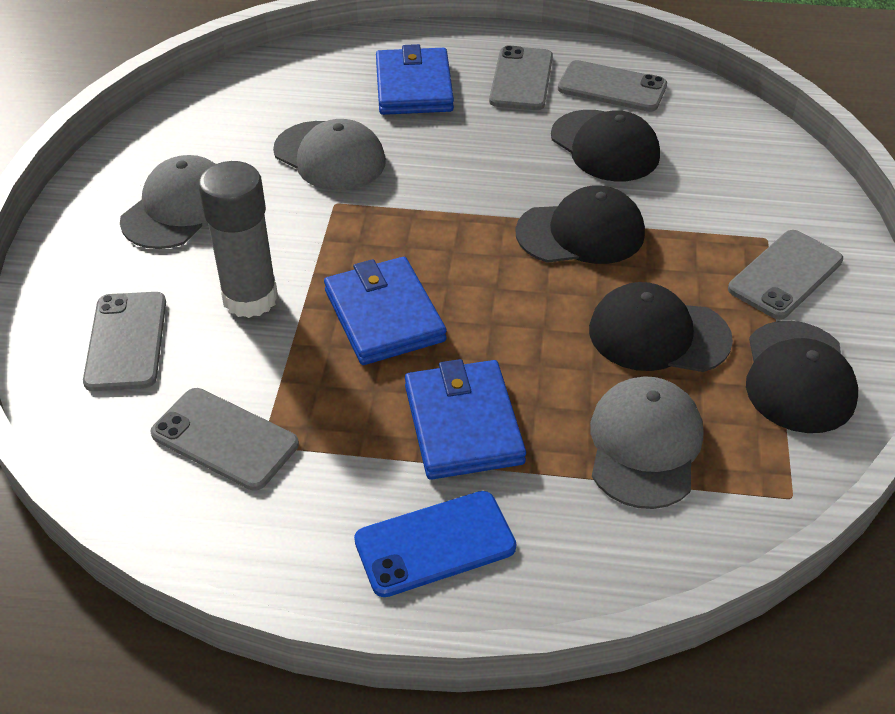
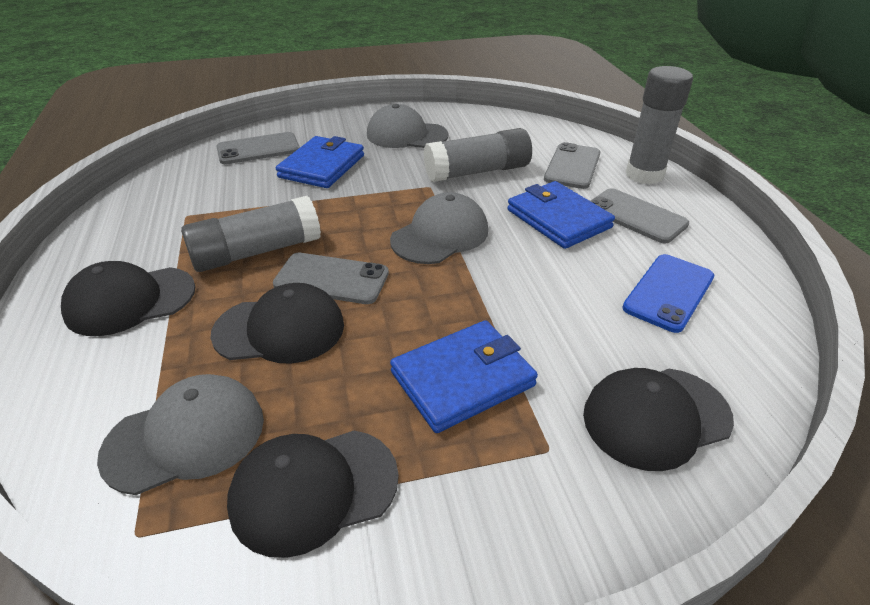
grey glue stick: [198,161,278,318] = 1 -> [181,196,321,272] [424,128,532,182] [626,66,693,185] = 3
grey phone: [83,292,166,391] [150,388,299,491] [489,45,553,110] [558,60,667,112] [728,230,843,319] = 5 -> [216,132,300,164] [273,253,389,304] [544,142,600,189] [590,188,689,244] = 4

